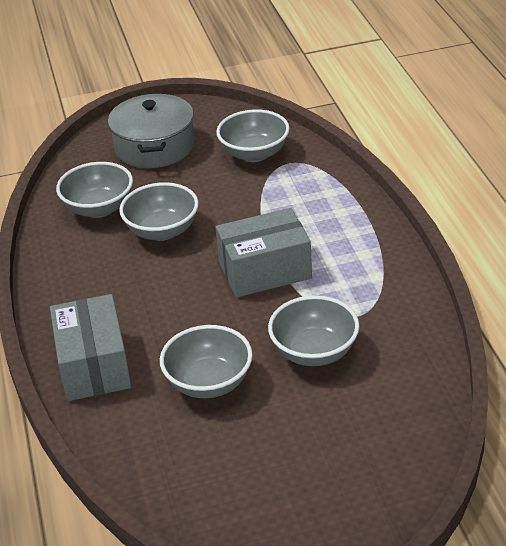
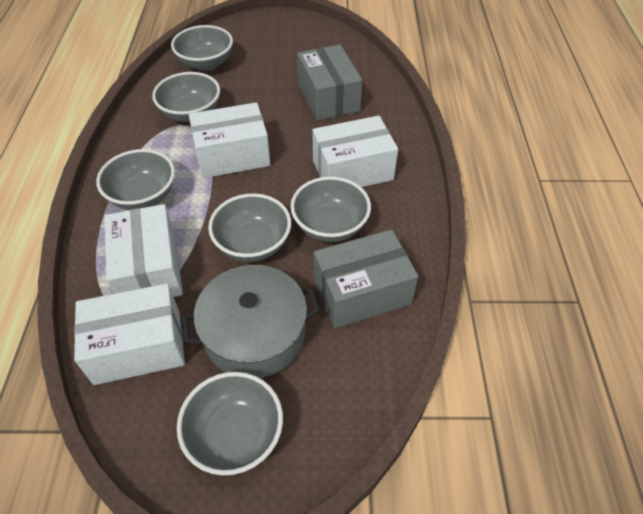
grey bowl: [56,162,133,218] [119,182,199,241] [160,325,253,398] [216,109,290,162] [268,295,359,366] = 5 -> [96,149,175,210] [152,72,220,123] [171,25,233,71] [177,372,283,475] [208,193,291,262] [290,176,371,242] = 6
white box: none = 0 -> [74,283,185,385] [104,204,183,297] [189,102,271,178] [312,116,398,187] = 4

